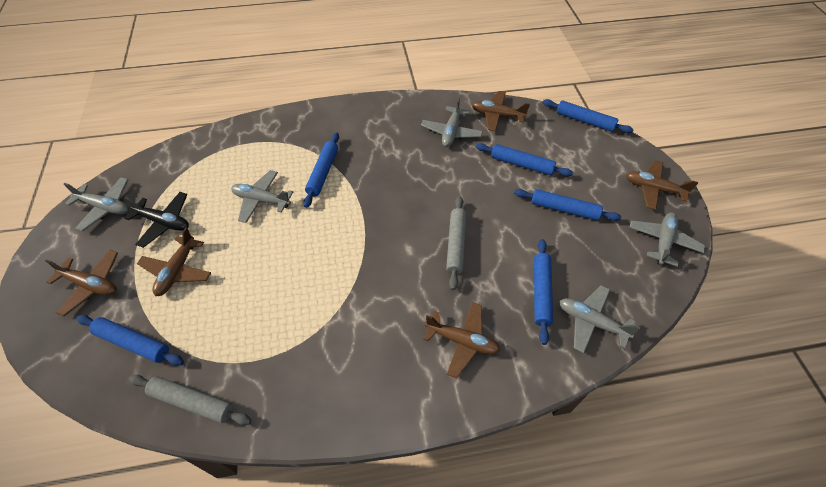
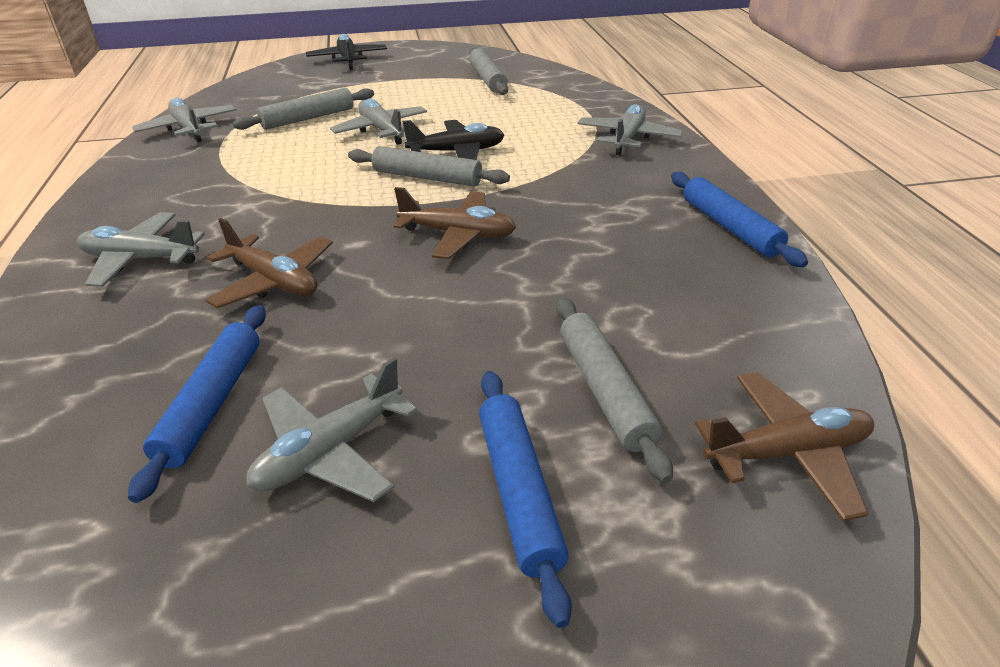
black plane: [124,192,189,248] = 1 -> [306,34,387,70] [402,120,504,160] = 2
blue rolling pin: [76,315,184,366] [303,132,339,208] [476,143,573,176] [514,189,621,221] [534,239,553,345] [543,99,634,133] = 6 -> [128,305,266,503] [479,371,572,628] [671,172,808,267] = 3
brown plane: [45,250,118,316] [137,227,211,296] [423,302,501,378] [472,91,530,131] [626,160,698,210] = 5 -> [205,218,333,308] [394,187,516,259] [695,372,874,521] = 3
grey rolling pin: [129,375,252,425] [446,196,466,290] = 2 -> [232,88,374,130] [348,146,510,186] [469,47,508,95] [556,297,673,483] = 4

